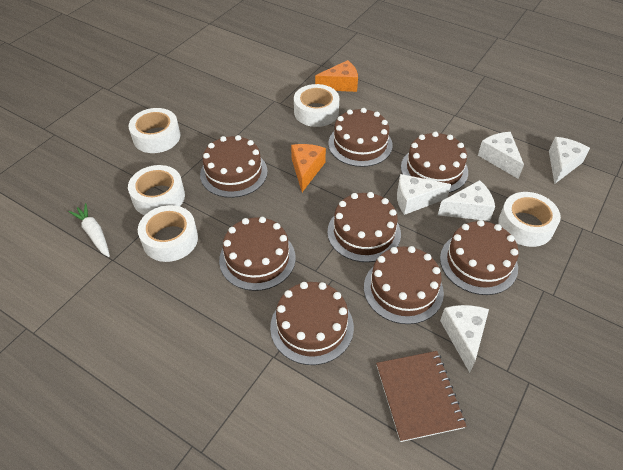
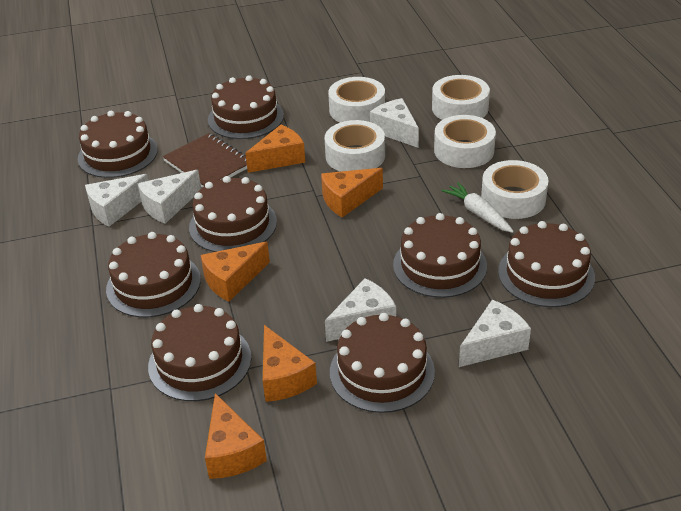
orange cheese: [291,144,326,192] [315,60,358,92] = 2 -> [201,242,270,302] [205,393,267,479] [245,125,305,173] [263,325,317,402] [321,168,383,218] = 5

